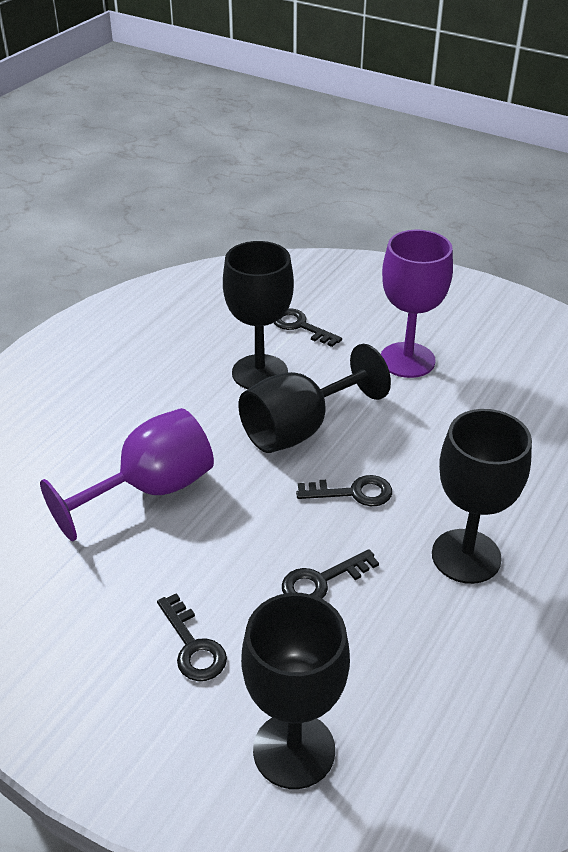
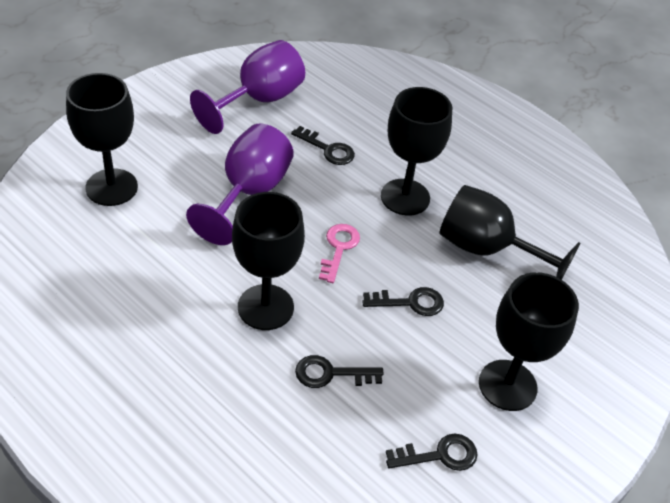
black goblet: [223,241,294,389] [238,344,391,453] [241,593,350,789] [432,409,532,584] = 4 -> [66,73,138,206] [232,192,305,330] [381,87,452,216] [440,185,581,280] [479,272,579,411] = 5
pink key: none = 0 -> [319,224,360,283] = 1

